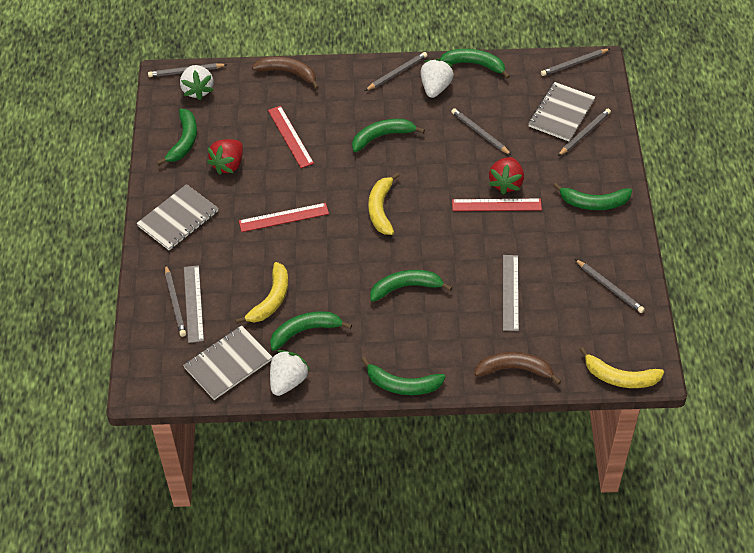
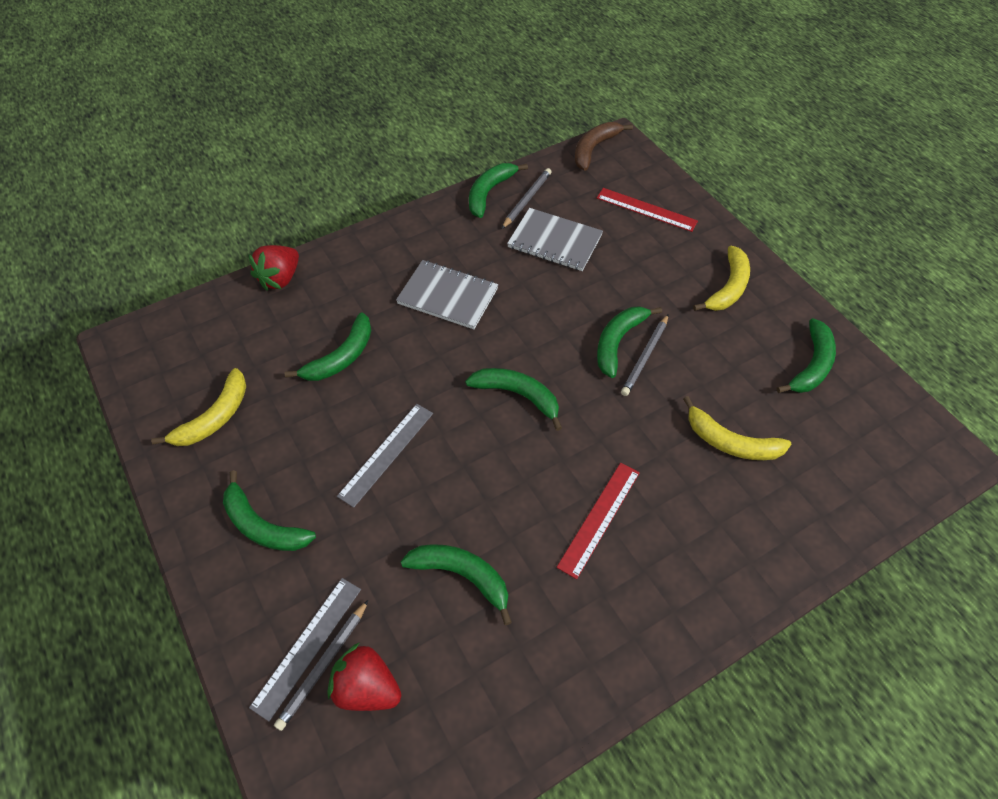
brown banana: [252,56,319,89] [474,352,561,385] = 2 -> [575,122,633,171] = 1
grey notebook: [136,184,219,250] [183,325,273,400] [528,82,595,141] = 3 -> [396,260,498,329] [507,208,603,271] = 2
grey pencil: [148,63,228,77] [165,265,186,337] [365,52,427,91] [451,108,511,155] [541,49,610,76] [558,109,611,156] [575,259,645,313] = 7 -> [274,600,368,731] [502,168,551,229] [621,314,669,396] = 3
red ruler: [239,203,329,232] [268,106,314,168] [452,198,542,211] = 3 -> [557,463,640,579] [597,188,698,232] = 2
white strawberry: [180,65,213,100] [270,350,310,396] [421,58,454,98] = 3 -> none = 0

